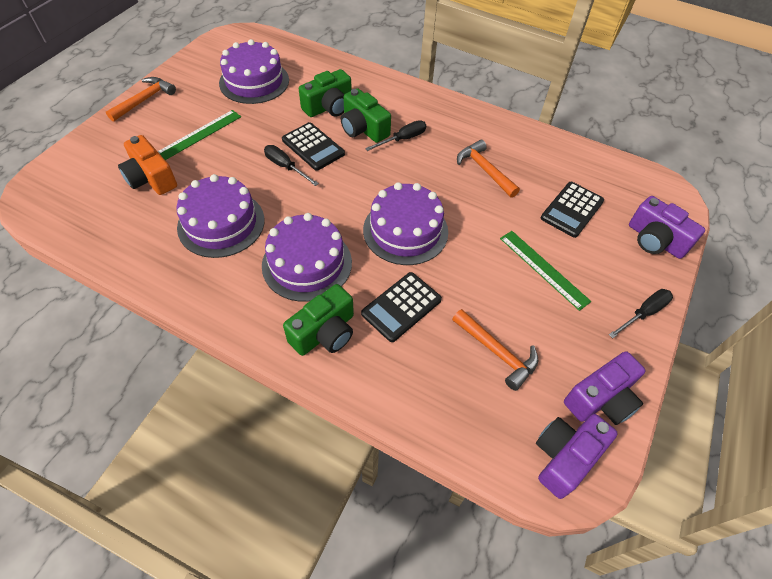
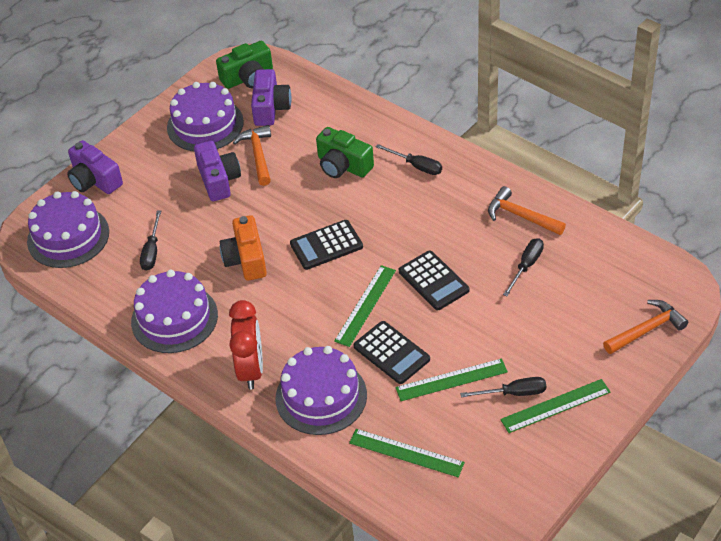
black screwdriver: [264,145,319,186] [365,120,426,151] [609,289,673,339] = 3 -> [140,210,161,271] [376,144,442,175] [460,377,546,397] [503,238,544,296] = 4
green camera: [283,284,354,356] [299,69,352,117] [341,88,391,143] = 3 -> [216,41,273,89] [316,127,374,178] = 2
green ruler: [158,110,241,160] [500,231,592,311] = 2 -> [334,265,396,347] [349,429,465,477] [395,358,508,401] [500,379,611,433] = 4
red clock: none = 0 -> [229,300,263,390] = 1

